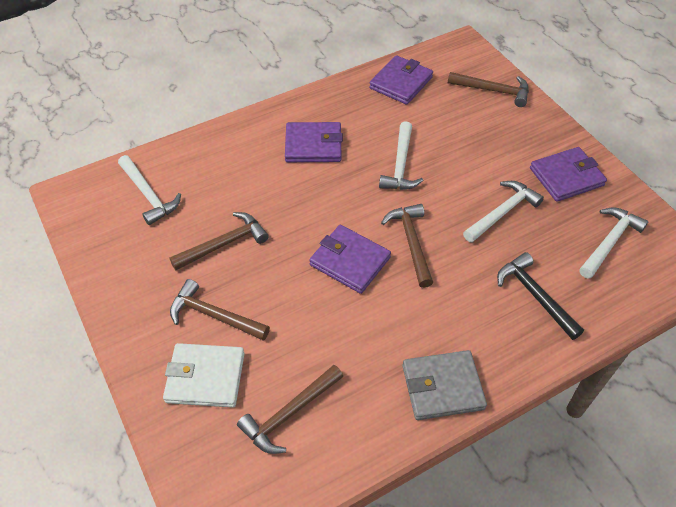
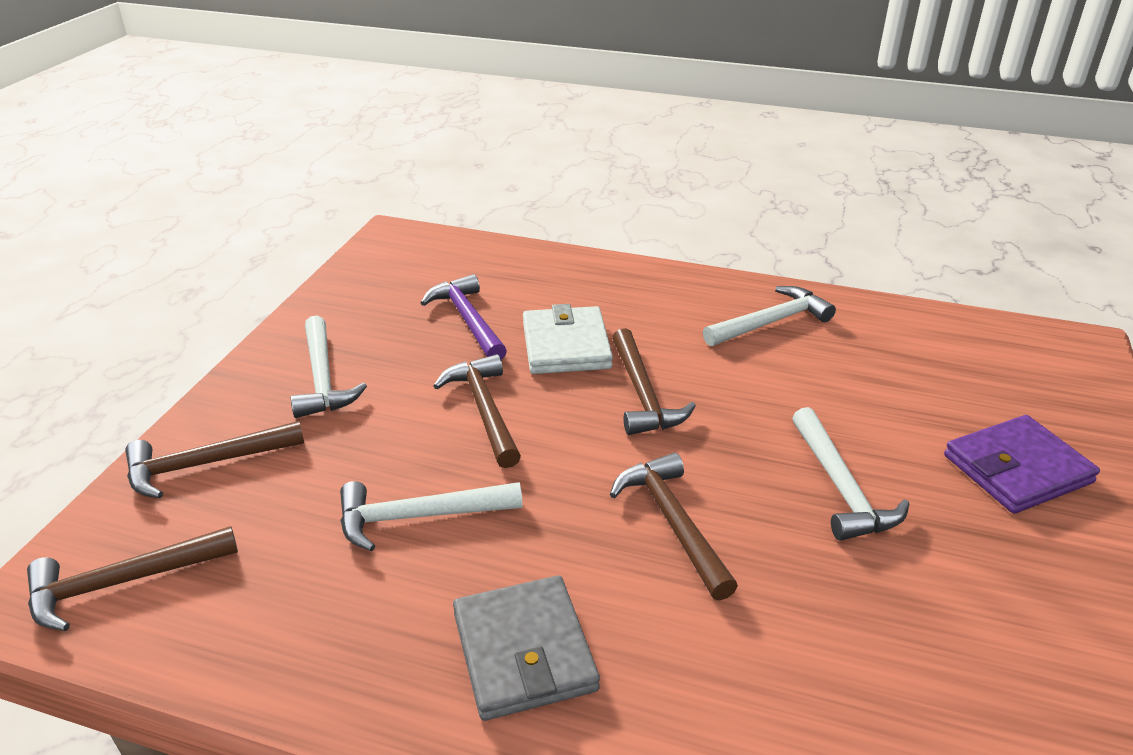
black hammer: [497,252,584,340] = 1 -> none = 0
purple hammer: none = 0 -> [421,274,507,360] = 1
purple wallet: [285,122,343,162] [309,225,391,294] [369,55,433,105] [530,147,607,202] = 4 -> [944,415,1100,514] = 1

